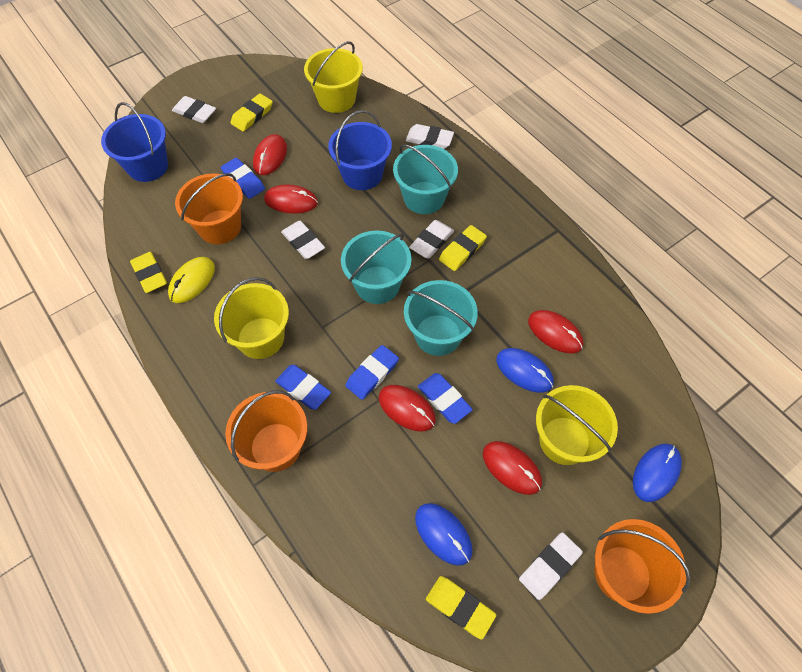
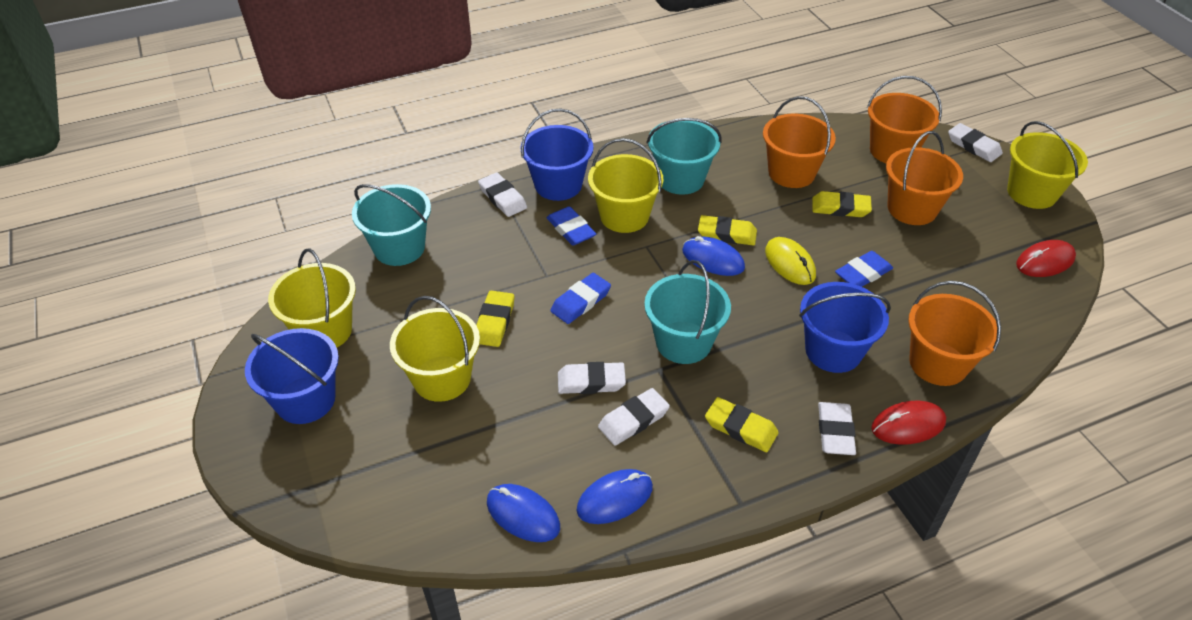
blue bucket: [101,102,168,182] [328,110,392,190] = 2 -> [245,328,339,424] [520,108,593,201] [799,282,891,373] = 3
blue eraser: [221,158,265,199] [275,365,331,410] [345,345,399,400] [418,373,473,424] = 4 -> [546,206,596,245] [550,273,611,324] [835,251,893,287] = 3
orange bucket: [175,173,243,244] [225,390,307,472] [594,519,690,614] = 3 -> [763,96,836,188] [867,76,942,163] [886,131,963,225] [908,281,1001,386] = 4
red mouse: [253,134,287,175] [264,184,318,214] [379,385,436,431] [483,441,542,495] [528,310,583,354] = 5 -> [871,401,946,445] [1016,240,1076,277] = 2
yellow bucket: [214,277,289,359] [304,41,363,113] [536,385,618,465] = 3 -> [268,248,356,347] [390,296,480,402] [588,138,663,233] [1007,121,1088,209] = 4

